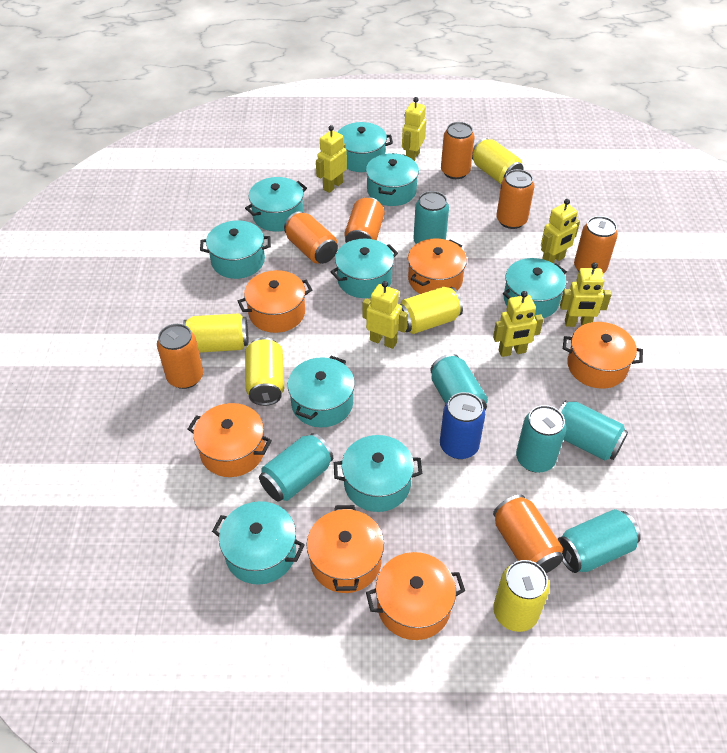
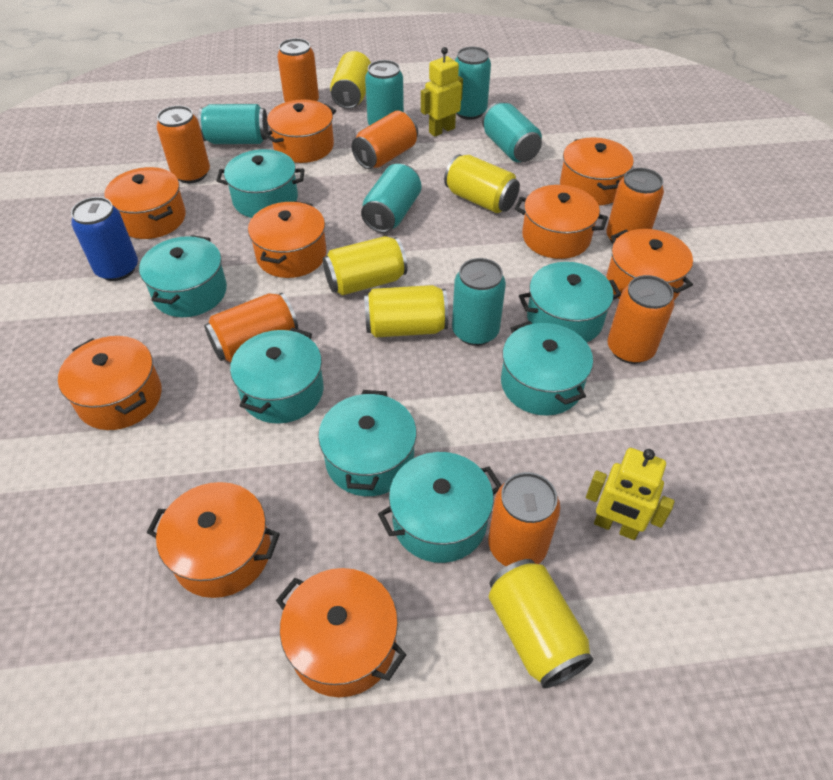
orange pot: [188,403,272,477] [238,270,312,333] [306,505,384,593] [366,552,465,640] [408,238,467,294] [563,322,643,389] = 6 -> [58,336,162,430] [104,167,186,239] [147,482,280,598] [248,201,327,278] [264,100,336,163] [276,568,407,697] [515,185,608,259] [560,137,634,205] [606,229,693,300] = 9
turquoise pot: [200,221,271,279] [212,501,305,585] [245,177,307,231] [288,356,355,427] [330,239,398,298] [334,435,422,512] [337,122,393,172] [366,153,419,206] [503,258,567,318] = 9 -> [139,235,227,317] [216,149,305,218] [230,328,324,424] [318,390,417,496] [378,452,502,563] [501,321,593,416] [519,262,621,342] = 7
yellow robot: [316,125,347,193] [363,281,408,349] [402,97,426,161] [493,291,543,357] [541,199,580,264] [560,263,612,327] = 6 -> [421,47,463,137] [586,448,675,540] = 2

